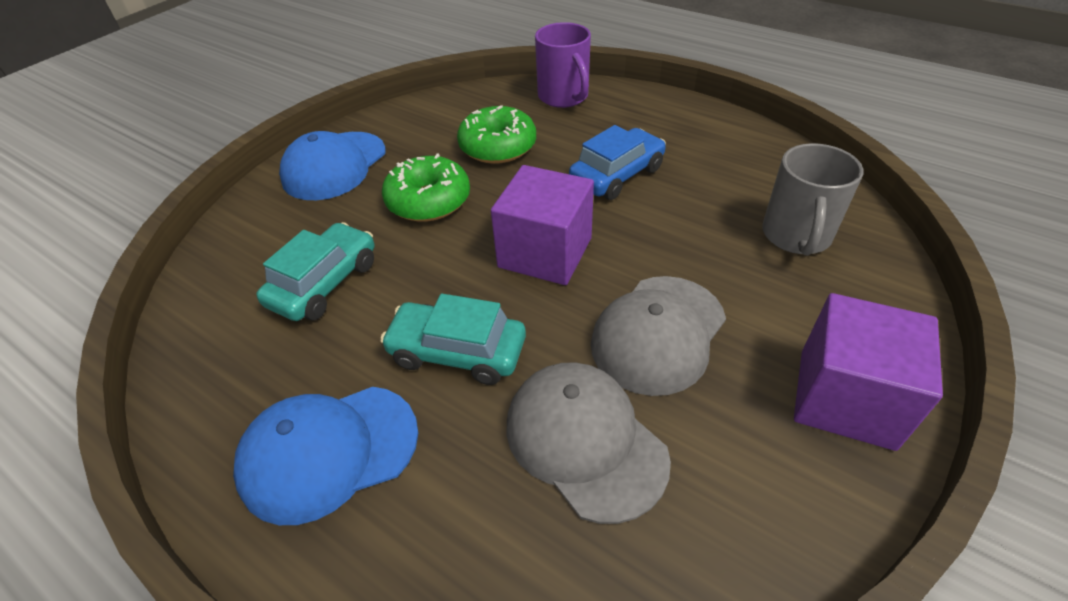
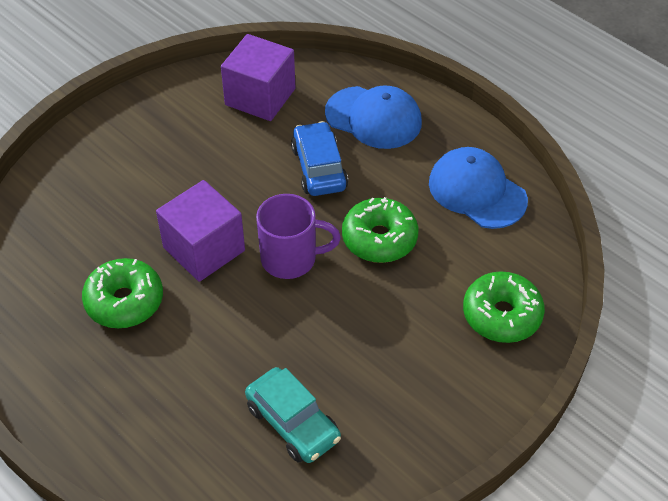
green donut: [382,154,470,222] [457,105,536,164] = 2 -> [82,258,163,328] [342,197,418,263] [463,271,545,343] = 3
grey cap: [506,362,671,524] [591,276,726,396] = 2 -> none = 0
grey mug: [762,143,863,256] = 1 -> none = 0
turquoise car: [256,222,375,321] [380,294,526,385] = 2 -> [245,367,341,463] = 1

